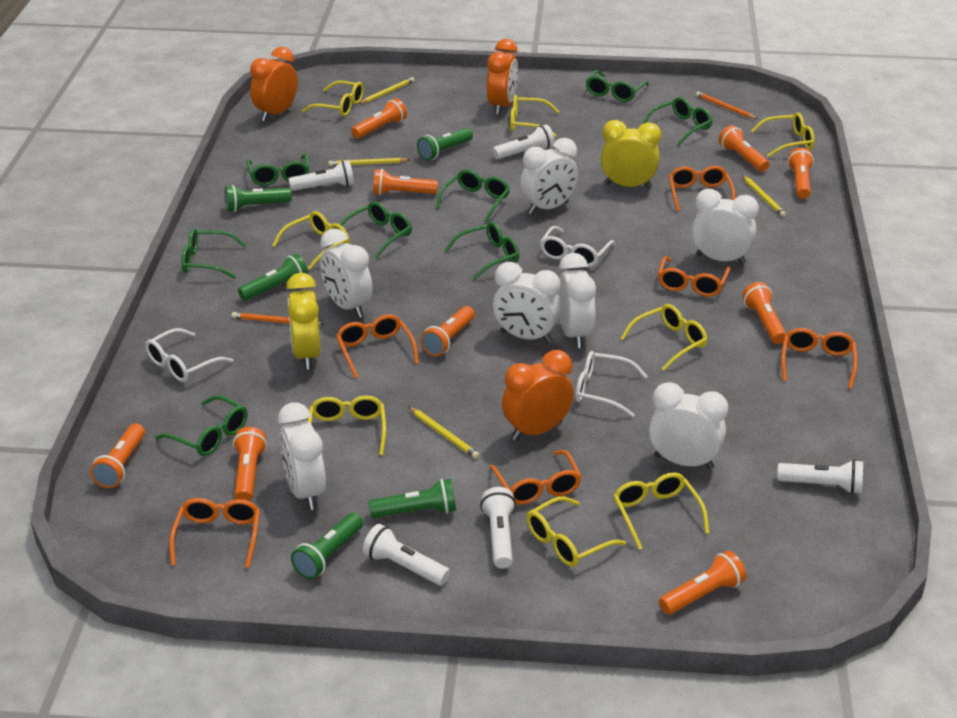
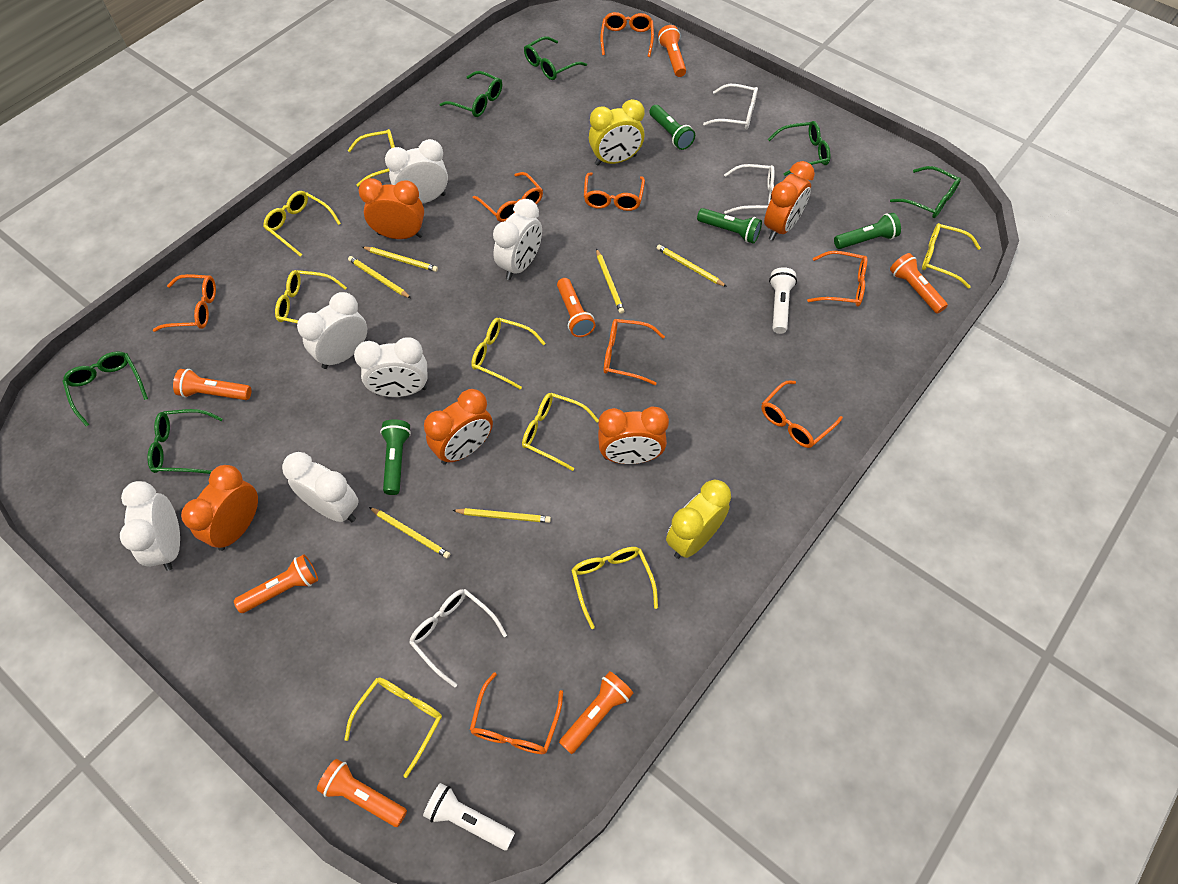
green flashlight: [225,185,292,212] [238,254,308,301] [291,513,363,579] [369,479,456,518] [417,128,473,160] = 5 -> [380,419,411,495] [649,105,695,150] [697,208,762,244] [834,213,901,249] = 4
green glasses: [155,395,248,456] [181,228,247,279] [246,153,309,186] [340,201,412,259] [436,169,510,223] [444,222,520,280] [586,70,649,102] [643,97,712,145] = 8 -> [63,351,148,427] [147,409,223,474] [439,71,502,117] [524,36,587,80] [768,121,831,176] [890,166,961,218] = 6
orange clock: [250,47,298,121] [487,39,518,115] [502,350,574,441] = 3 -> [181,465,258,551] [359,178,424,239] [424,389,493,465] [598,406,669,464] [764,161,815,241] = 5
orange flashlight: [90,423,145,488] [233,427,267,501] [351,98,407,139] [373,169,438,195] [420,306,475,356] [659,551,746,615] [719,125,769,172] [742,282,786,344] [788,148,814,199] = 9 -> [173,369,251,400] [234,554,318,613] [317,759,407,827] [557,278,596,337] [559,671,633,754] [658,25,686,77] [890,253,948,314] = 7
orange glasses: [169,498,260,568] [336,314,419,379] [490,450,582,505] [658,256,731,297] [669,166,735,212] [781,328,857,389] = 6 -> [153,274,216,332] [470,672,563,754] [473,172,543,222] [584,172,645,211] [600,12,654,57] [604,319,665,385] [761,380,843,448] [807,251,867,307] = 8
orange pencil: [231,312,324,325] [696,92,757,119] = 2 -> none = 0
white clock: [278,402,326,510] [320,228,373,318] [493,262,561,343] [520,138,578,214] [558,253,596,348] [649,382,728,470] [692,189,759,265] = 7 -> [120,481,180,571] [282,452,359,522] [297,292,367,369] [354,337,428,397] [385,139,448,203] [493,199,542,280] = 6
white flashlight: [288,160,354,191] [363,524,450,585] [480,487,516,569] [493,124,555,159] [777,460,863,494] = 5 -> [423,783,515,850] [769,267,797,334] = 2
yellow pencil: [329,158,410,166] [359,77,414,104] [409,407,479,459] [742,175,786,217] = 4 -> [348,256,411,298] [362,247,438,272] [369,507,450,558] [452,508,551,523] [596,249,624,314] [657,244,727,287] = 6

